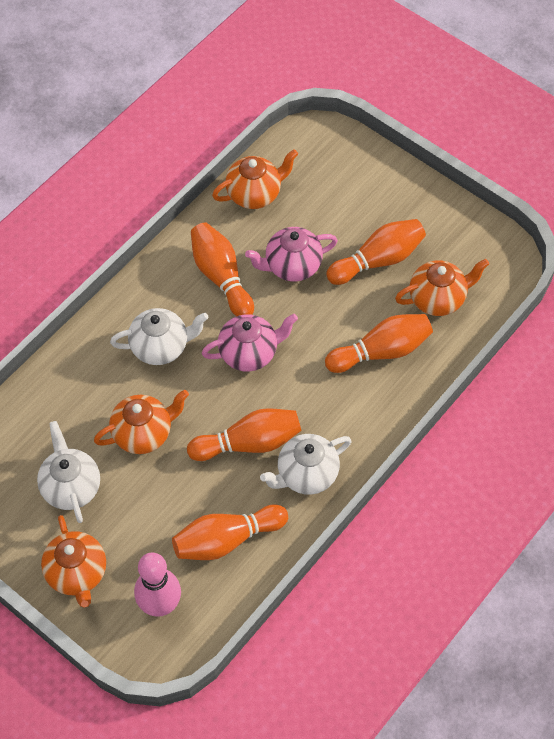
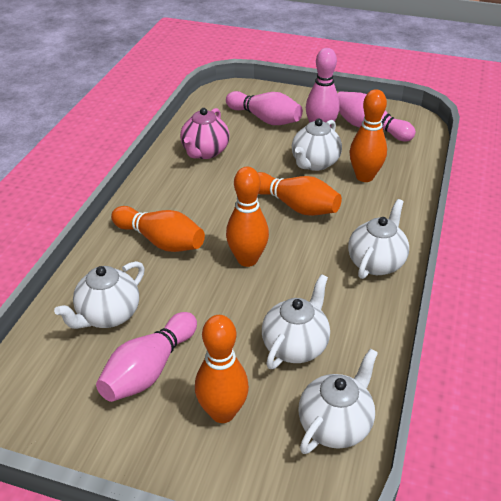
orange teapot: [41,515,106,608] [94,390,189,454] [212,149,298,209] [395,259,489,316] = 4 -> none = 0
pink bowling pin: [134,552,181,617] = 1 -> [96,312,197,402] [226,91,303,125] [306,48,340,127] [338,91,416,141] = 4
pink teapot: [202,314,298,372] [245,227,338,282] = 2 -> [180,108,229,159] = 1
white teapot: [37,421,100,523] [110,308,209,365] [260,434,352,495] = 3 -> [54,261,145,329] [262,274,330,369] [292,119,342,171] [298,348,378,454] [348,199,409,279] = 5

